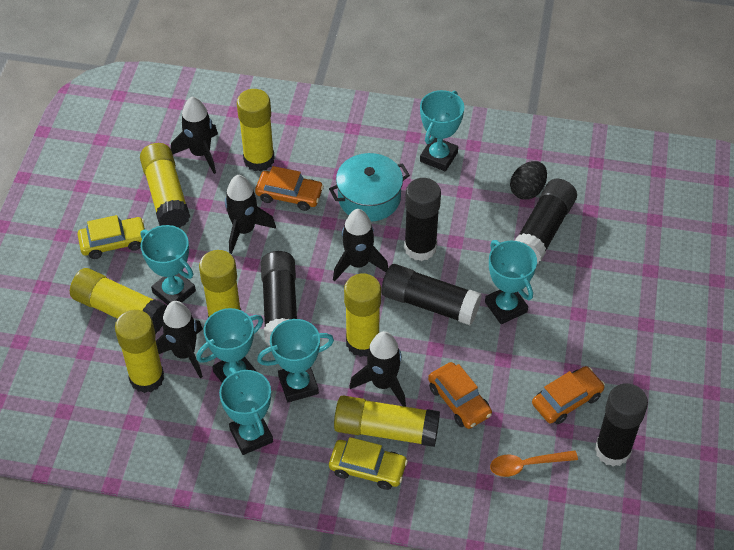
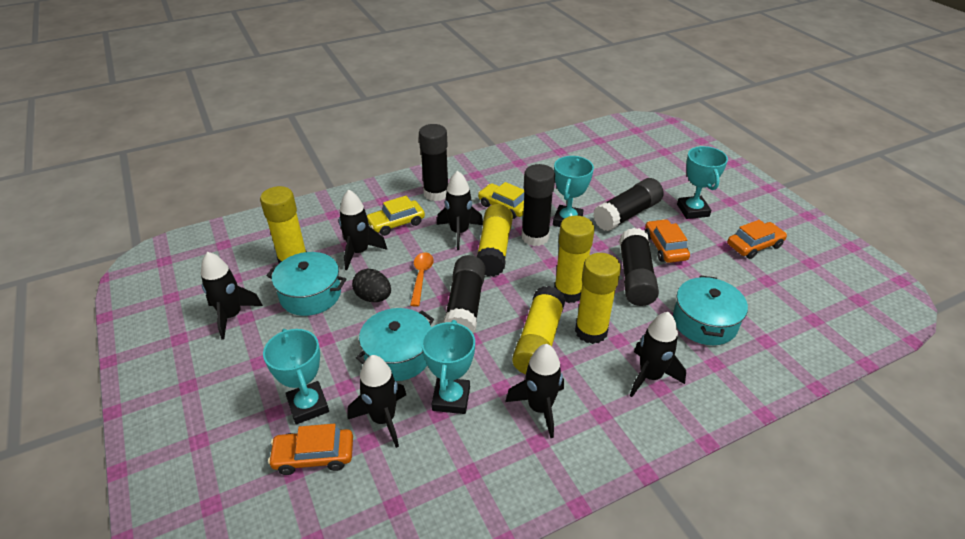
black rocket: [156,301,203,378] [171,96,218,174] [225,175,276,254] [333,209,388,281] [349,331,406,407] = 5 -> [201,252,263,340] [339,190,387,270] [347,355,406,448] [437,171,483,250] [505,344,564,438] [630,312,686,397] = 6
turquoise pot: [329,153,410,222] = 1 -> [266,252,346,316] [356,308,434,381] [673,275,748,345] = 3
turquoise trophy: [141,225,196,305] [196,308,263,382] [219,367,273,455] [257,319,334,402] [420,90,464,172] [485,240,537,324] = 6 -> [263,329,329,424] [421,320,475,414] [553,156,594,227] [677,146,728,219] = 4
yellow glue stick: [70,268,167,334] [115,310,164,393] [140,143,190,228] [199,250,241,318] [237,89,275,171] [334,395,440,447] [344,273,381,357] = 7 -> [260,186,307,263] [476,204,513,277] [512,286,566,374] [554,216,595,303] [575,253,621,344] = 5

